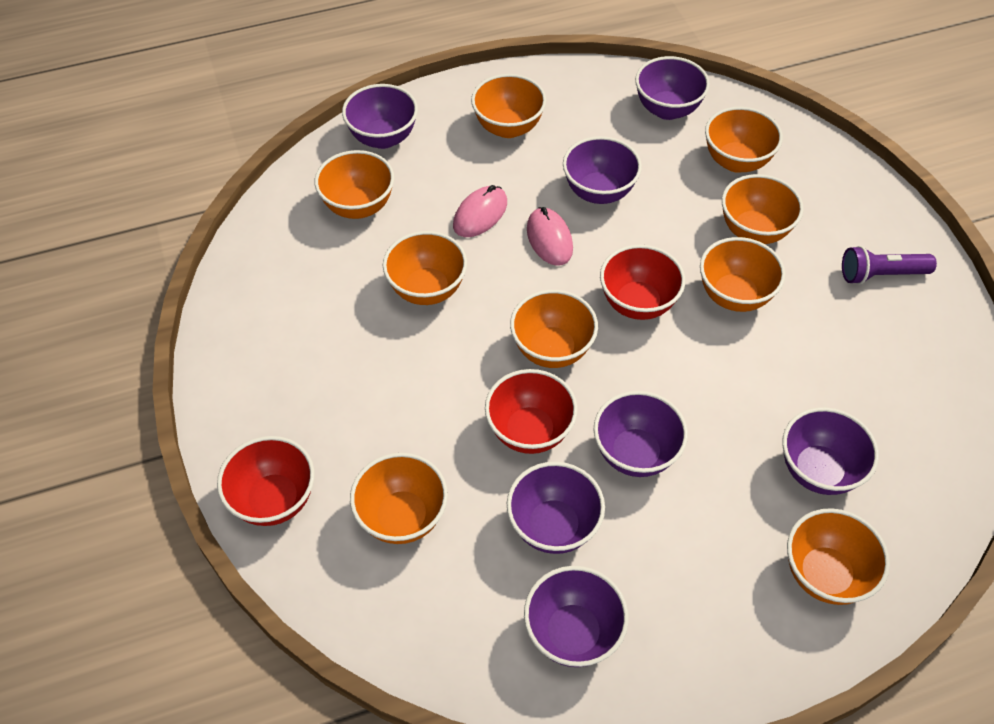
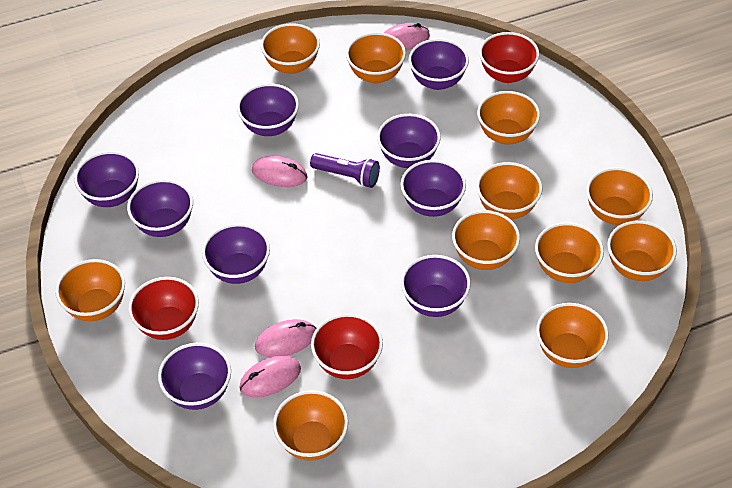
orange bowl: [315,150,394,219] [350,453,448,544] [383,231,467,305] [471,74,546,138] [510,290,598,368] [700,237,786,312] [705,107,783,173] [722,174,804,244] [787,508,890,605] = 9 -> [55,259,125,321] [261,23,320,74] [273,390,348,461] [346,32,406,83] [452,210,520,270] [476,162,542,219] [477,91,540,144] [535,222,604,283] [536,303,609,368] [586,167,653,225] [607,221,677,281] = 11
pink mouse: [453,185,507,237] [527,207,573,266] = 2 -> [239,355,301,398] [252,156,308,187] [255,319,316,357] [384,23,430,50] = 4
purple bowl: [342,84,418,149] [507,462,605,554] [524,566,629,667] [563,136,642,204] [594,391,688,477] [635,56,710,120] [782,407,879,495] = 7 -> [74,151,139,207] [127,179,193,237] [158,343,231,410] [202,224,270,284] [237,84,299,136] [377,114,441,168] [401,160,466,217] [401,255,471,317] [409,39,469,90] = 9

